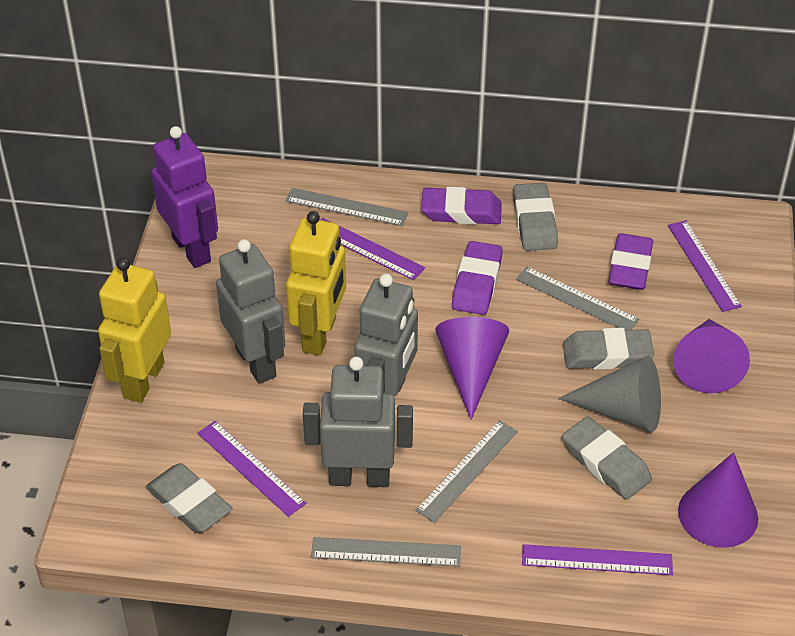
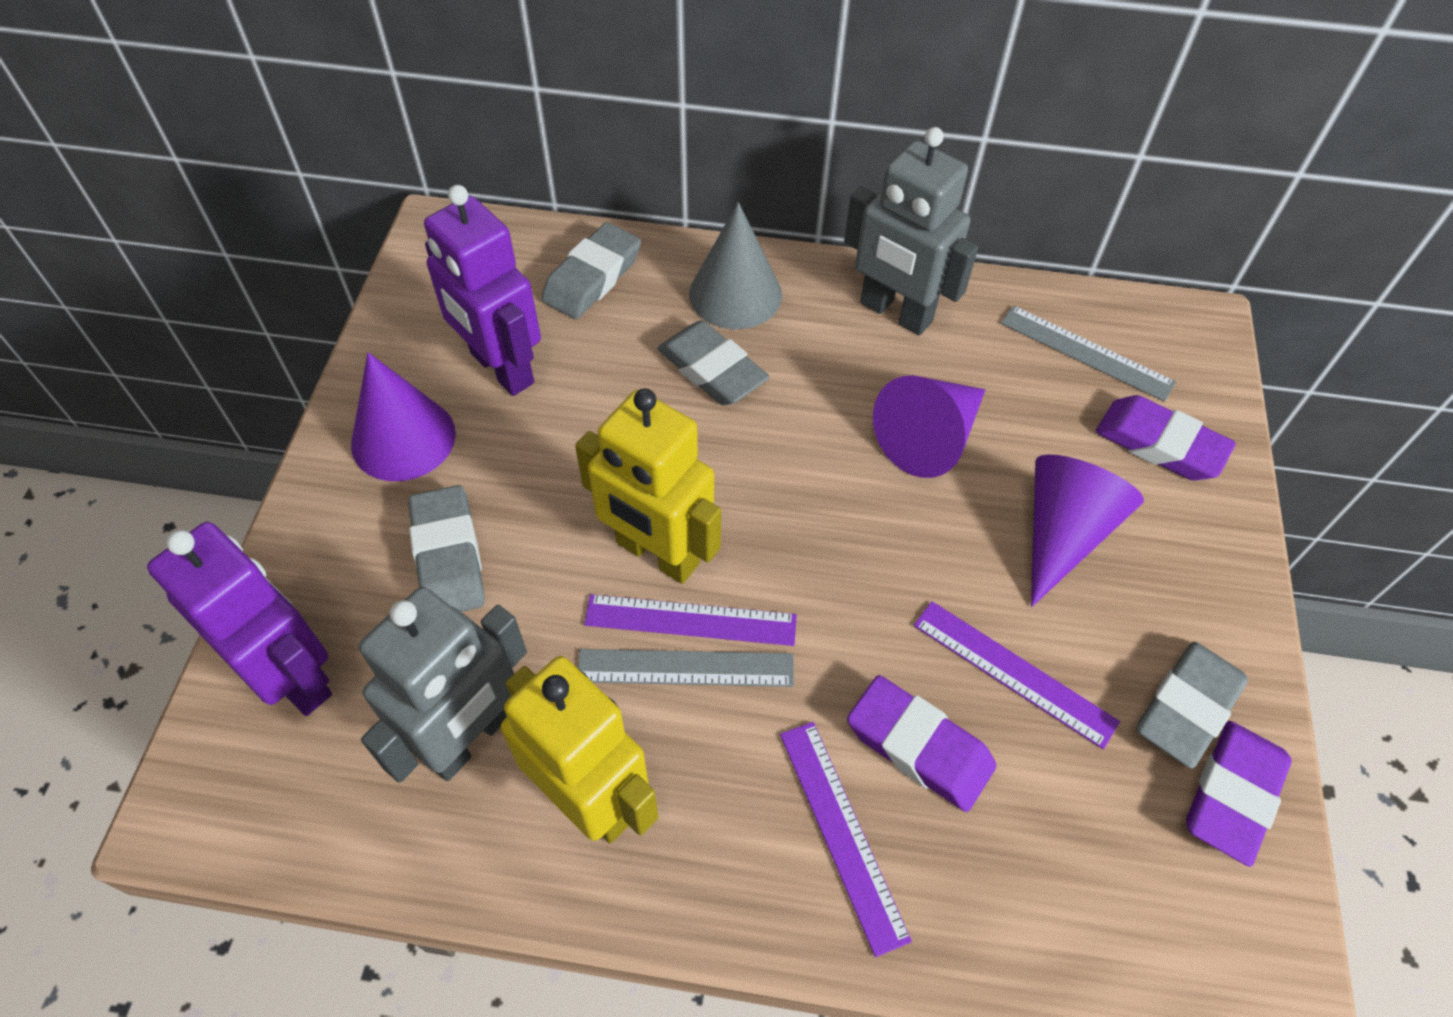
grey robot: [216,239,285,384] [303,357,413,487] [354,274,418,396] = 3 -> [359,587,527,783] [844,127,978,335] = 2
grey ruler: [286,188,408,226] [311,537,461,567] [415,420,518,523] [516,267,639,330] = 4 -> [578,649,794,687] [1001,305,1176,402] = 2
purple robot: [151,126,218,268] = 1 -> [147,522,332,716] [424,185,541,396] = 2
purple ruler: [197,421,306,517] [320,218,425,280] [522,544,673,575] [668,220,742,312] = 4 -> [584,594,797,646] [780,722,912,957] [914,601,1120,749] = 3

